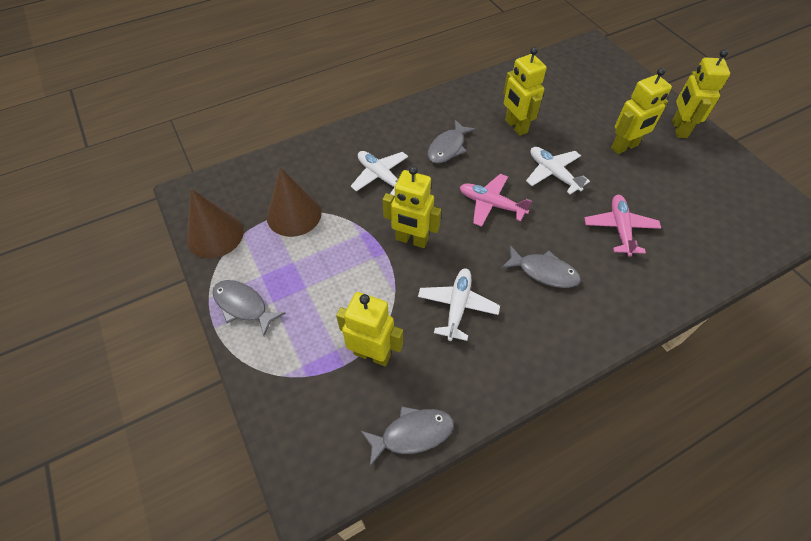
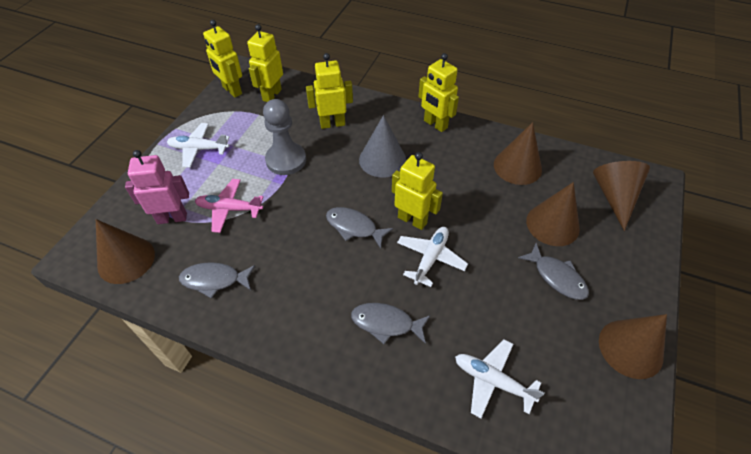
brown cone: [187,189,244,258] [267,167,321,237] = 2 -> [96,219,155,284] [494,122,542,185] [526,182,580,246] [593,161,650,231] [599,314,667,379] = 5
grey cone: none = 0 -> [359,115,406,178] = 1
grey pawn: none = 0 -> [263,99,306,175] = 1
pink plane: [460,174,532,227] [584,195,661,257] = 2 -> [195,179,263,233] = 1
pink robot: none = 0 -> [125,150,189,224] = 1

